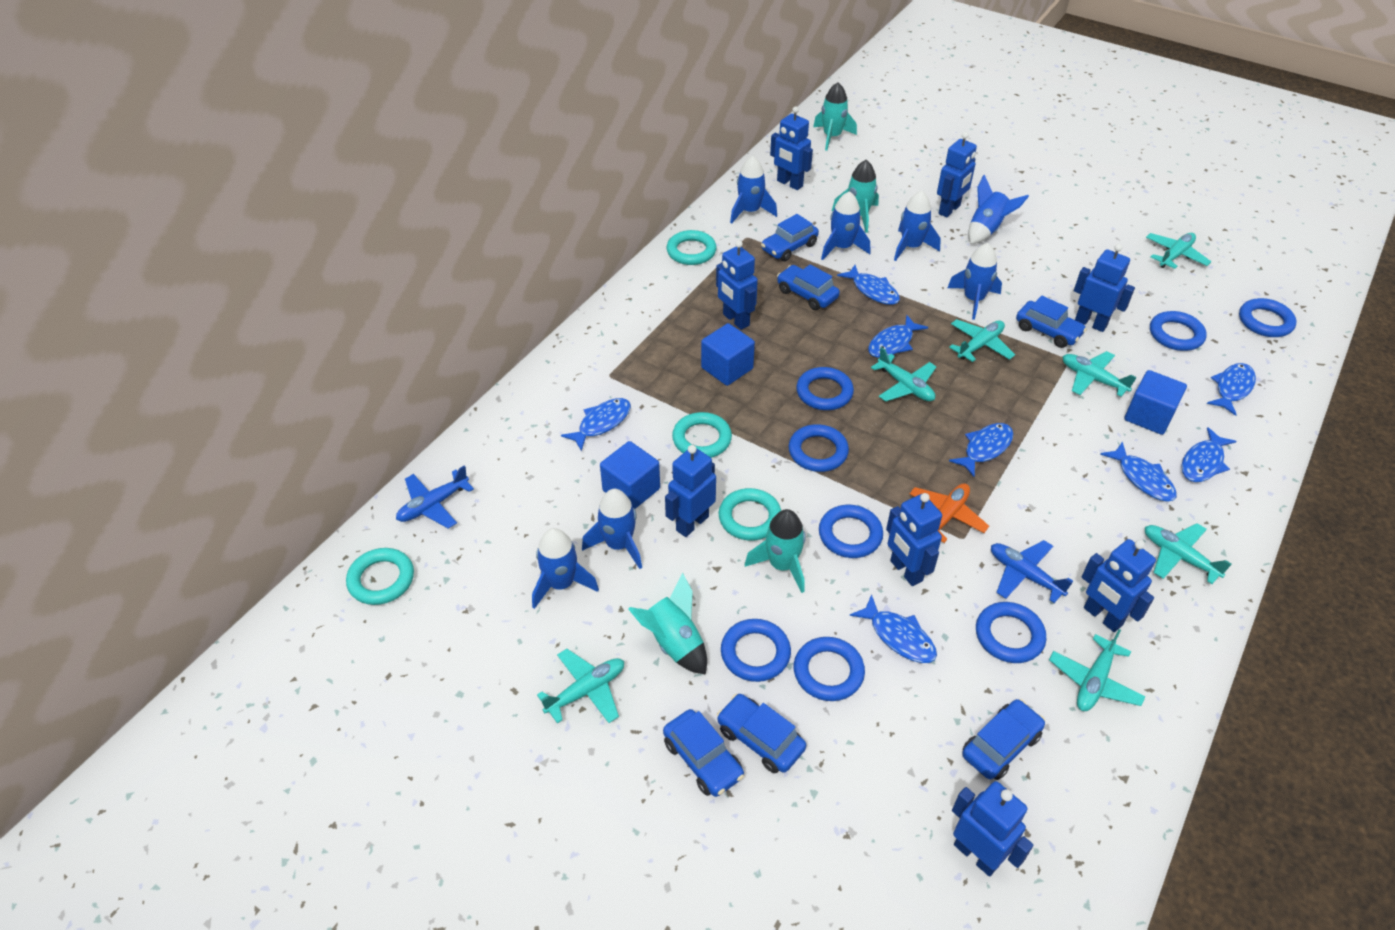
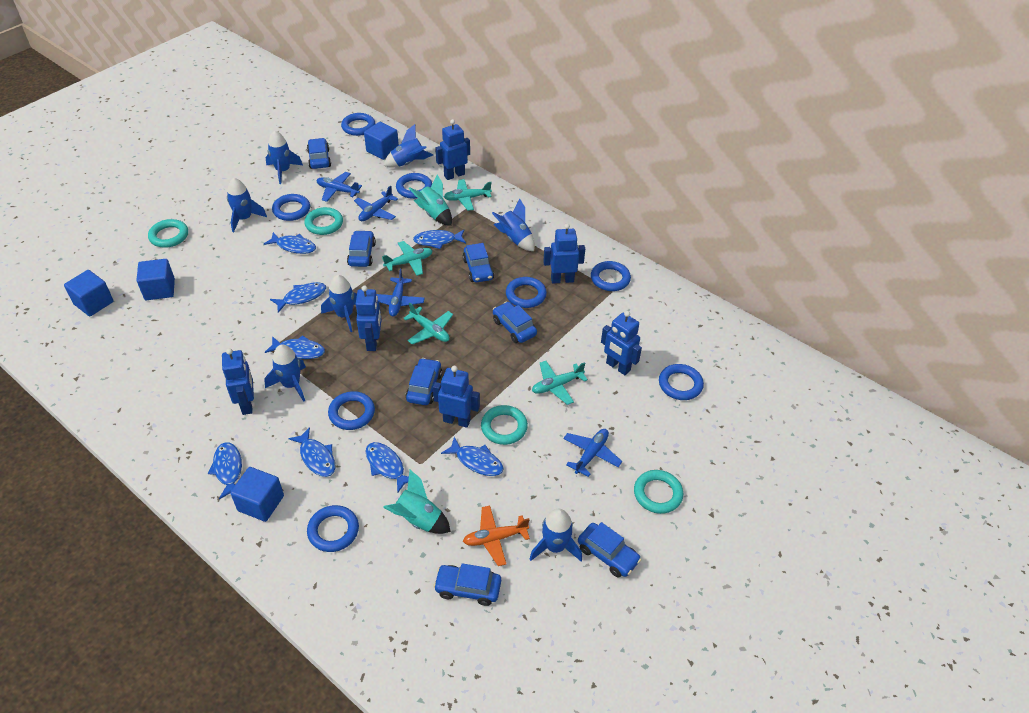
blue car: [663,709,744,797] [717,694,806,773] [761,214,819,261] [777,264,840,310] [962,699,1045,780] [1016,296,1087,348] = 6 -> [307,138,331,169] [347,230,376,267] [405,358,442,405] [433,563,501,606] [463,243,494,283] [493,302,537,343] [578,522,641,577] = 7
blue cube: [600,441,660,509] [701,323,755,386] [1125,370,1187,435] = 3 -> [64,270,114,316] [136,259,175,300] [230,467,284,522] [364,122,399,160] = 4
blue plane: [396,465,474,529] [991,540,1073,603] = 2 -> [316,172,362,202] [354,185,398,221] [377,269,425,316] [563,429,622,477] = 4
blue robot: [665,445,716,537] [716,240,758,330] [770,106,813,190] [886,493,942,586] [937,132,977,217] [952,781,1033,877] [1074,244,1135,332] [1082,539,1156,632] = 8 -> [222,348,254,415] [356,286,382,351] [433,366,480,428] [435,119,470,180] [543,223,585,283] [601,311,642,375] = 6
turquoise plane: [537,649,624,723] [871,347,936,402] [949,319,1015,362] [1049,629,1146,711] [1062,351,1137,397] [1145,523,1232,584] [1146,233,1211,269] = 7 -> [382,241,433,276] [403,303,453,344] [444,179,492,211] [532,361,588,405] = 4
turquoise rocket: [628,573,707,675] [745,509,806,593] [813,82,857,151] [832,160,879,233] = 4 -> [383,470,451,534] [409,175,452,226] = 2

